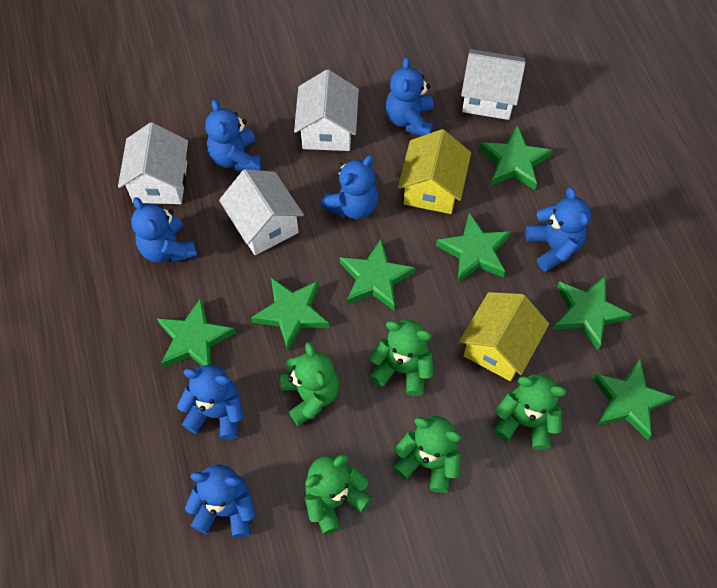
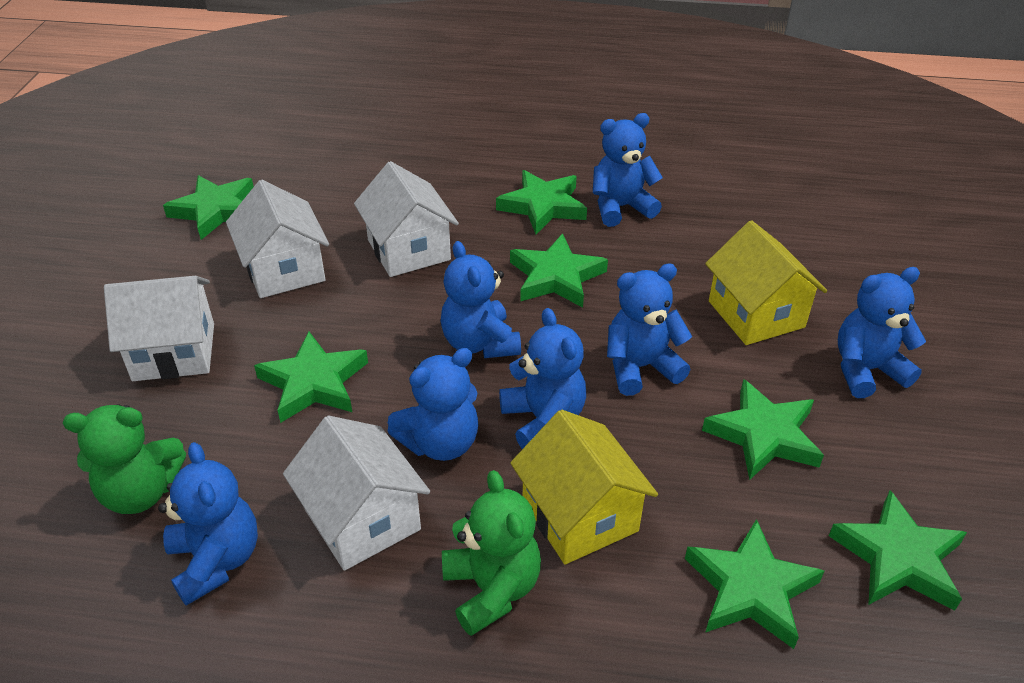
green teddy bear: [280,342,339,426] [305,454,372,534] [369,320,433,396] [393,416,461,493] [493,374,566,450] = 5 -> [63,404,186,514] [442,470,541,636] = 2

